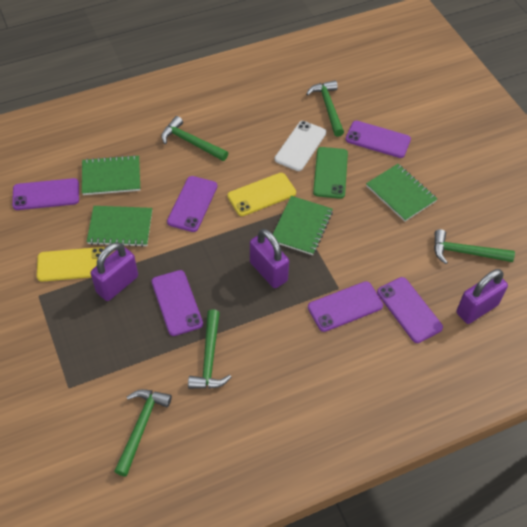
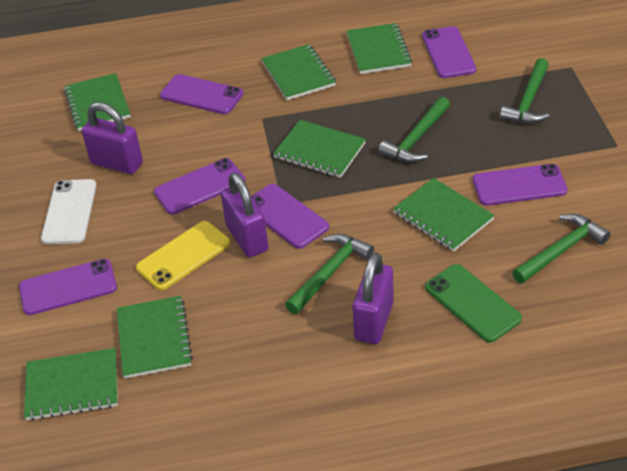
green hammer: [114,389,172,477] [161,116,228,161] [188,309,231,389] [306,80,344,137] [434,229,515,264] = 5 -> [285,234,374,314] [378,97,450,163] [500,58,549,123] [512,214,611,284] = 4
green notebook: [82,155,140,195] [86,206,152,247] [273,196,333,255] [366,164,437,222] = 4 -> [24,348,118,421] [64,73,131,131] [117,296,193,378] [261,44,336,100] [273,120,366,178] [347,23,412,74] [393,178,495,252] = 7
yellow phone: [37,247,105,282] [227,173,296,216] = 2 -> [136,221,230,290] = 1

